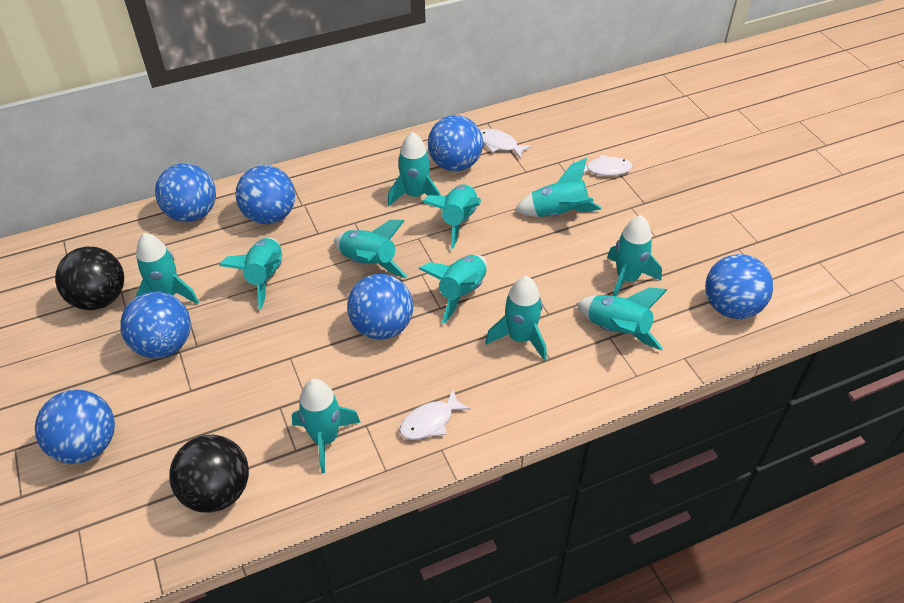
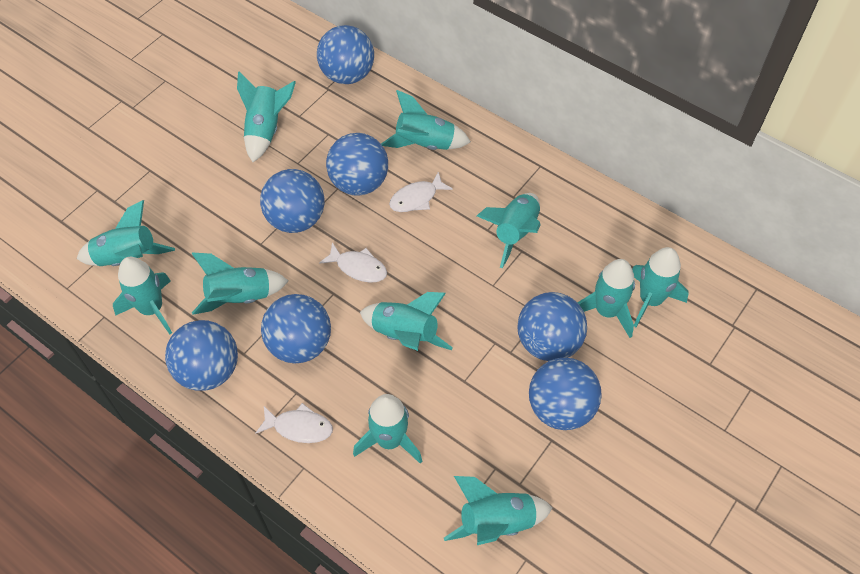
black ball: [55,246,124,310] [169,435,249,513] = 2 -> none = 0

